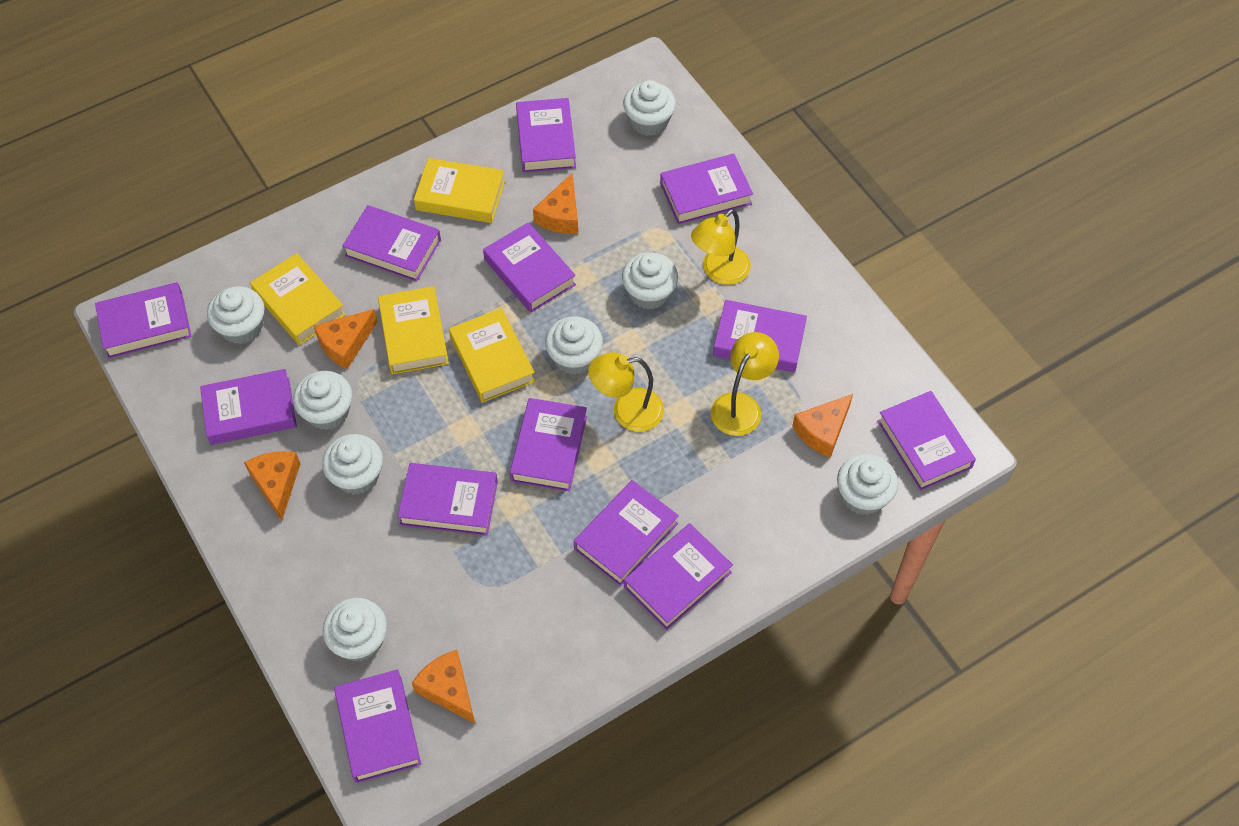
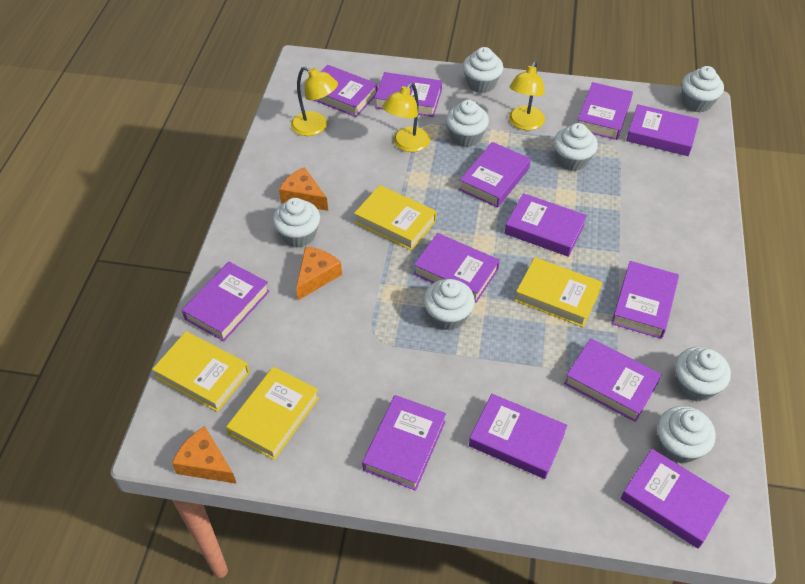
orange cheese: [244,451,300,521] [314,309,378,369] [412,650,475,723] [533,174,578,234] [792,394,853,458] = 5 -> [172,426,237,484] [279,167,328,211] [296,246,342,300] = 3

